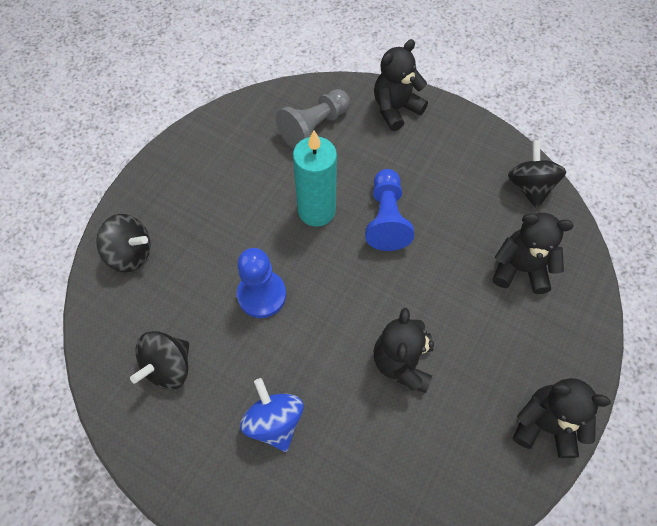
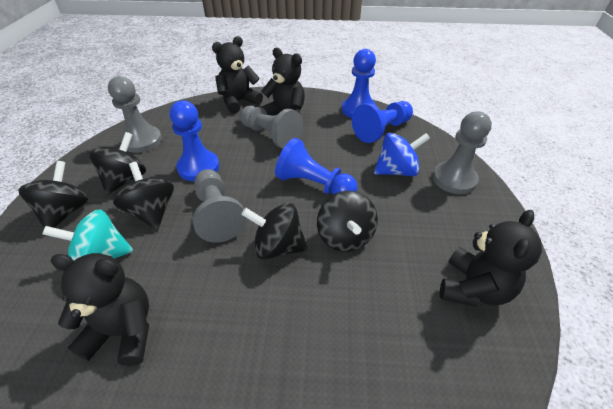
black spinning top: [96,214,151,272] [130,331,189,390] [508,140,566,209] = 3 -> [18,161,88,228] [89,132,146,195] [113,162,174,229] [241,203,308,260] [317,191,378,252] = 5
blue pawn: [237,248,286,318] [365,169,414,251] = 2 -> [170,100,220,181] [275,138,358,195] [342,49,376,118] [352,101,413,143] = 4
grey pawn: [276,89,350,149] = 1 -> [108,76,162,153] [193,169,246,243] [240,106,303,149] [433,112,492,194] = 4
turquoise candle: [293,130,337,227] = 1 -> none = 0
turquoise spinning top: none = 0 -> [42,209,133,261] = 1

